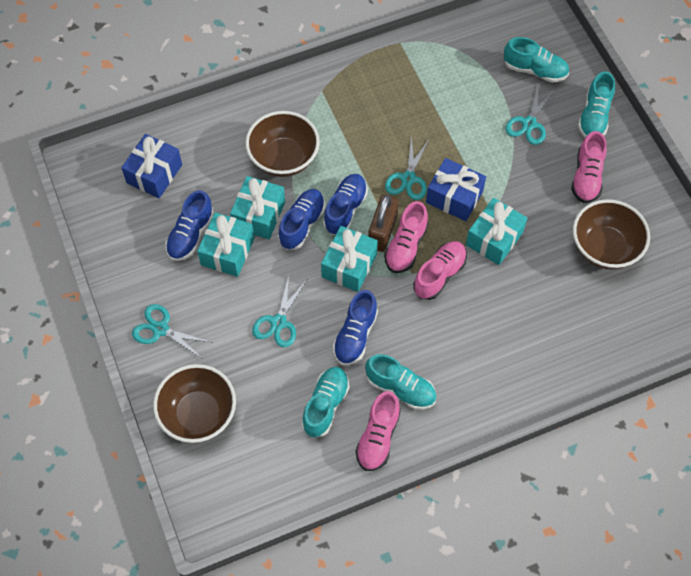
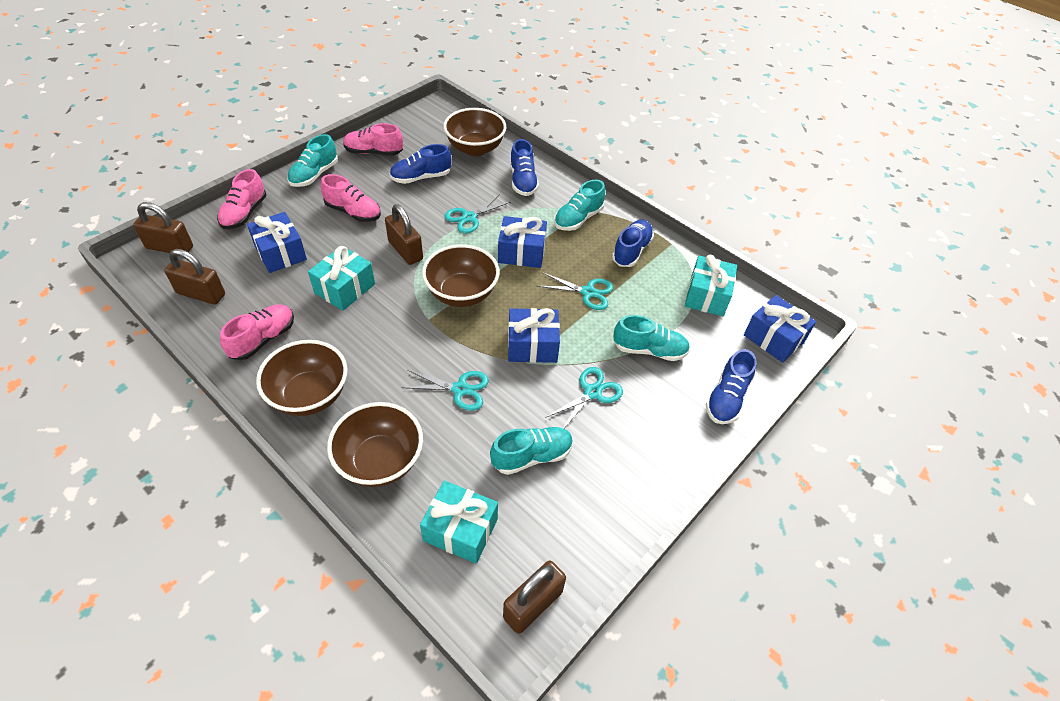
blue gift: [121,134,182,198] [426,158,486,221] = 2 -> [247,212,307,273] [498,216,547,268] [508,308,560,363] [744,295,816,363] = 4
brown bowl: [153,364,236,443] [245,111,320,177] [573,199,650,270] = 3 -> [256,340,347,416] [327,402,423,487] [422,244,500,307] [443,108,507,156] = 4
brown padlock: [368,195,399,252] = 1 -> [133,202,193,253] [164,249,225,305] [385,204,423,265] [503,560,566,634] = 4
turquoise gift: [197,212,255,277] [230,176,285,239] [321,226,378,292] [466,198,527,265] = 4 -> [308,246,375,311] [420,481,498,564] [685,255,737,316] = 3

